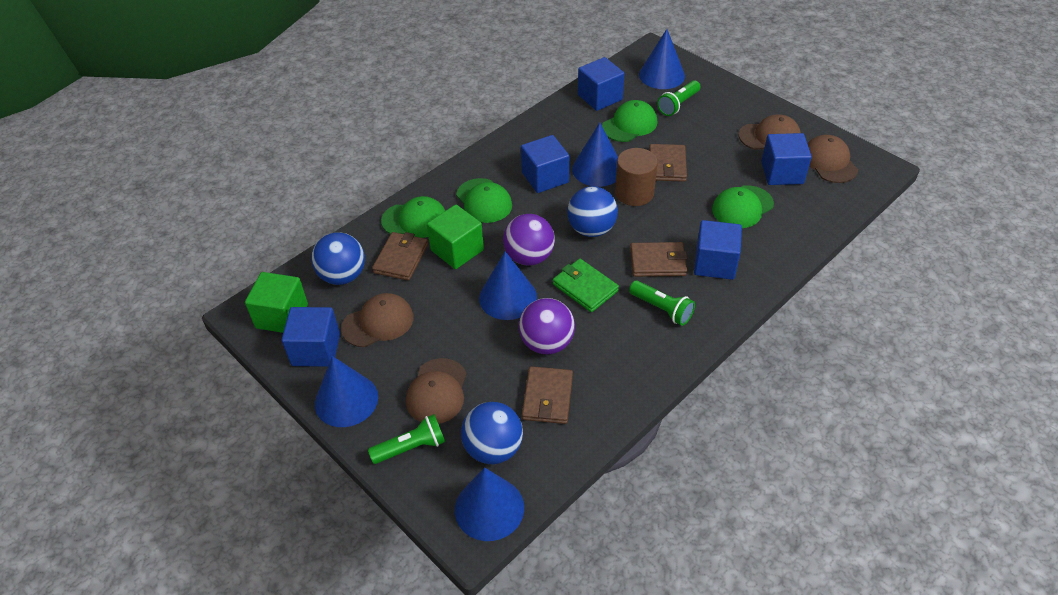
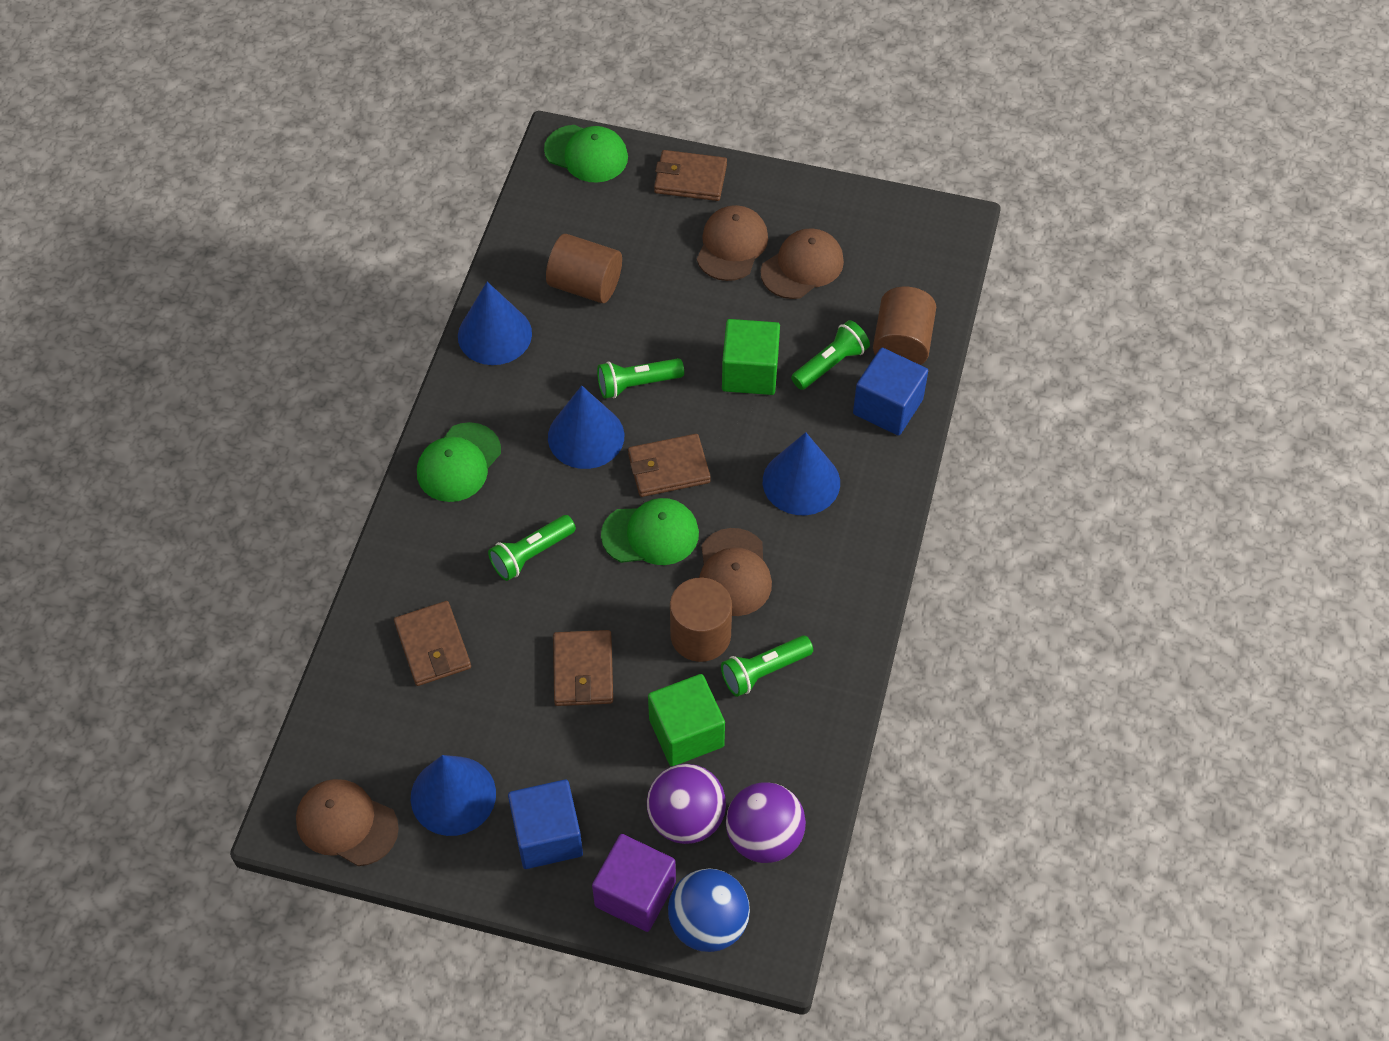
blue ball: [312,232,365,285] [461,402,523,464] [567,186,618,237] = 3 -> [668,868,750,952] = 1
blue cone: [315,356,378,427] [455,467,524,541] [479,251,537,320] [572,122,618,187] [639,29,685,89] = 5 -> [411,755,496,836] [458,282,532,365] [548,386,624,469] [763,432,840,515] = 4
blue cube: [282,307,340,367] [521,135,569,193] [578,57,625,111] [694,220,742,280] [761,133,812,185] = 5 -> [508,779,583,869] [853,348,928,436] = 2
brown cylinder: [615,148,658,206] = 1 -> [546,234,622,303] [670,577,732,662] [873,287,936,365] = 3
green cap: [381,196,445,238] [456,178,512,223] [602,100,658,142] [712,185,774,228] = 4 -> [417,422,501,502] [544,125,628,183] [601,498,699,565] = 3
green flashlight: [368,414,445,464] [629,281,695,326] [657,80,701,116] = 3 -> [488,515,576,581] [597,358,684,399] [721,636,813,697] [791,320,870,390] = 4
green wallet: [553,259,619,312] = 1 -> none = 0
purple cube: none = 0 -> [592,834,676,932] = 1

